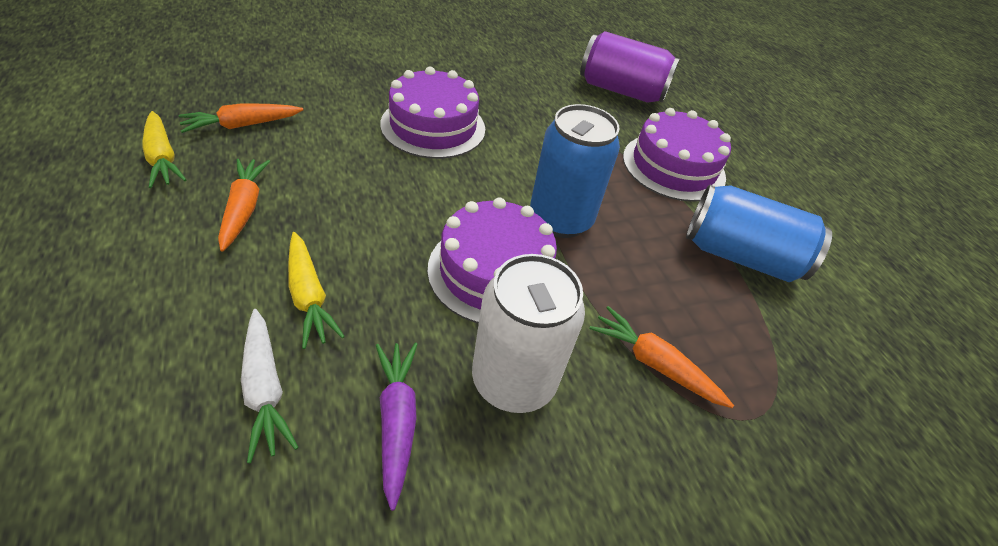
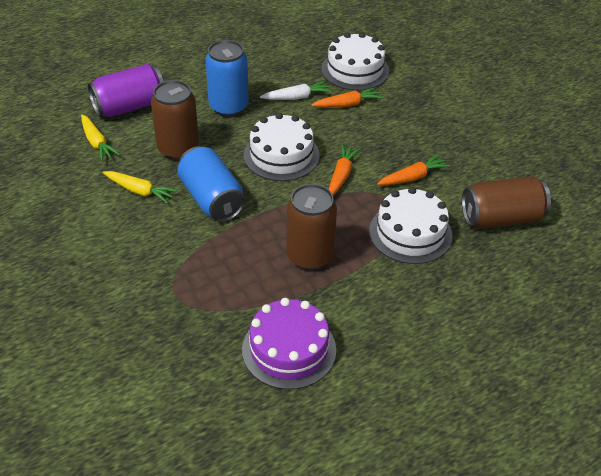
brown can: none = 0 -> [151,80,199,160] [286,184,337,271] [462,176,551,229] = 3
purple cake: [380,67,485,159] [427,197,557,323] [623,108,731,202] = 3 -> [242,298,336,390] = 1
purple carrot: [376,343,417,511] = 1 -> none = 0
white cake: none = 0 -> [244,113,320,181] [321,32,389,90] [369,187,453,264] = 3
white can: [472,254,585,413] = 1 -> none = 0

